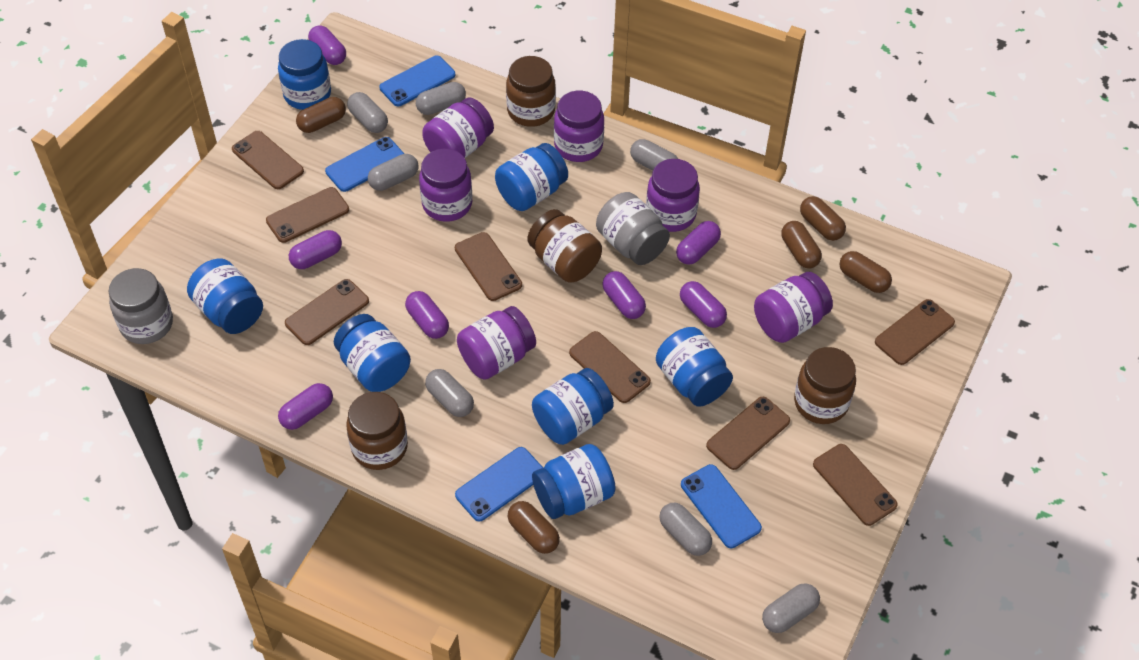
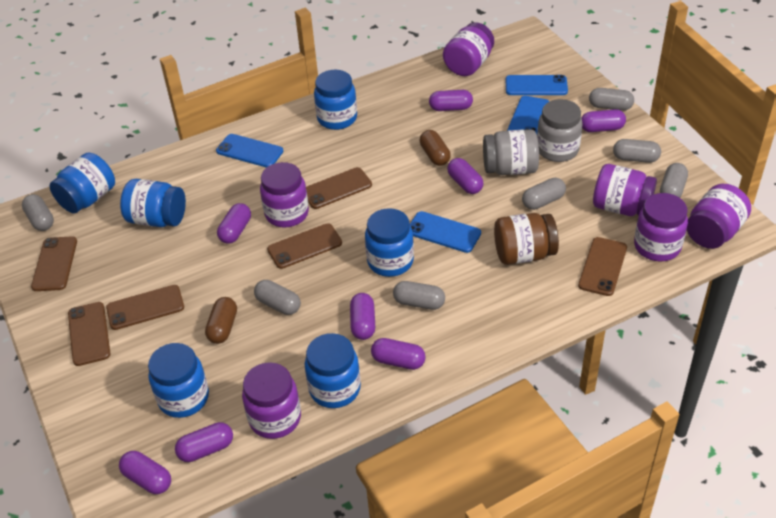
blue jar: [187,258,263,334] [278,39,331,110] [334,314,411,392] [495,143,568,211] [532,368,614,445] [532,444,616,519] [656,327,733,407] = 7 -> [49,153,115,213] [120,179,186,227] [148,343,209,418] [305,333,361,408] [314,70,357,130] [365,208,414,277] = 6
brown capsule: [296,97,346,133] [508,501,560,554] [782,221,822,268] [800,196,846,241] [839,251,892,293] = 5 -> [205,297,237,344] [420,130,451,166] = 2
brown jar: [346,392,408,470] [506,56,556,127] [527,209,602,283] [794,347,856,424] = 4 -> [494,213,559,265] = 1
brown phone: [232,131,304,189] [266,187,349,243] [285,279,369,345] [455,232,522,301] [569,331,651,403] [706,397,790,470] [813,444,898,526] [875,299,955,365] = 8 -> [31,236,77,291] [68,302,111,366] [106,285,184,330] [267,223,342,269] [306,167,372,209] [578,237,627,296] = 6
purple capsule: [278,383,333,430] [289,230,342,269] [308,25,346,65] [405,291,449,339] [602,271,646,319] [676,221,721,265] [680,281,727,328] = 7 -> [119,451,171,494] [175,422,233,462] [217,203,251,244] [350,293,375,340] [371,338,426,370] [429,90,473,111] [447,158,484,194] [582,109,626,132] = 8

